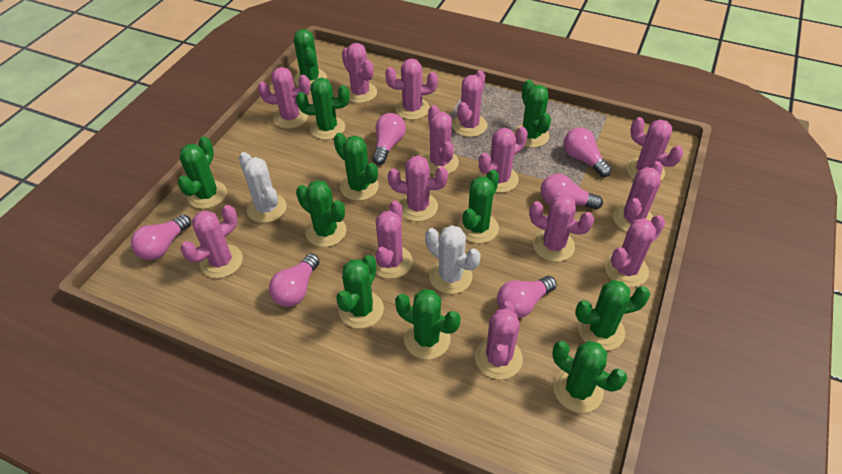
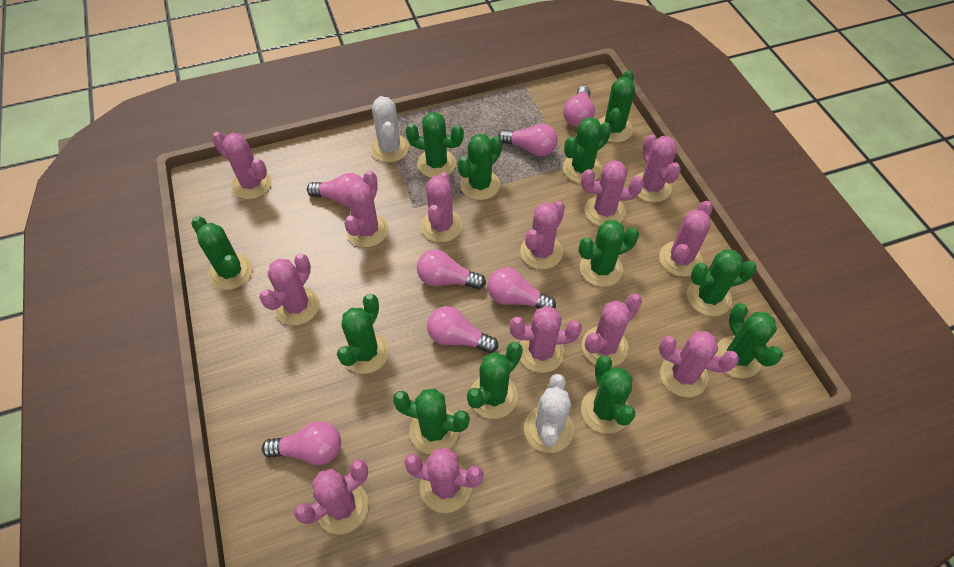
green cactus: [178,136,227,209] [294,29,327,86] [296,77,349,140] [296,180,346,247] [334,133,379,201] [336,255,384,329] [395,289,461,360] [458,169,499,243] [513,79,551,148] [552,341,627,413] [575,280,650,351] = 11 -> [191,216,253,290] [337,294,389,374] [393,388,470,454] [406,112,464,178] [458,134,502,200] [467,342,523,419] [563,117,612,183] [579,220,639,287] [581,355,635,434] [598,70,635,143] [687,249,757,316] [715,303,783,378] = 12
pink cactus: [181,205,243,278] [258,67,310,129] [342,43,377,103] [372,201,413,279] [385,58,438,120] [388,155,448,222] [423,105,459,175] [452,70,487,137] [475,301,523,379] [479,127,528,193] [529,194,594,262] [605,215,665,287] [613,161,663,232] [626,117,684,180] = 14 -> [212,132,272,199] [259,254,320,325] [294,459,369,534] [344,171,388,247] [404,448,484,513] [421,172,462,242] [510,306,582,373] [520,201,565,269] [581,160,644,226] [582,294,642,367] [635,134,681,202] [659,201,713,277] [659,331,739,397] = 13
pink light bulb: [131,214,191,260] [269,254,320,307] [373,113,406,165] [497,276,557,318] [541,174,603,210] [563,128,612,177] = 6 -> [262,421,341,465] [307,173,364,207] [417,250,486,290] [427,306,498,353] [487,267,556,309] [498,124,558,157] [563,86,595,127] = 7

